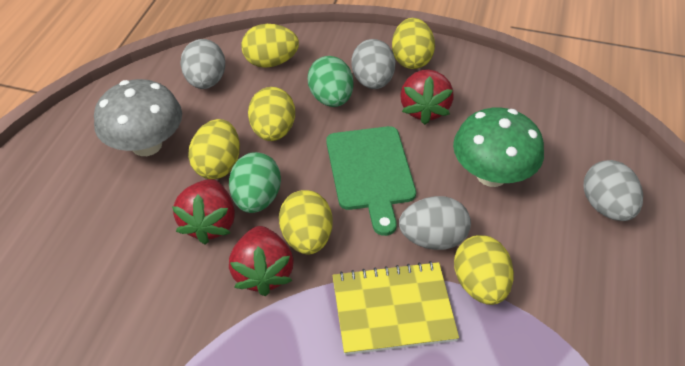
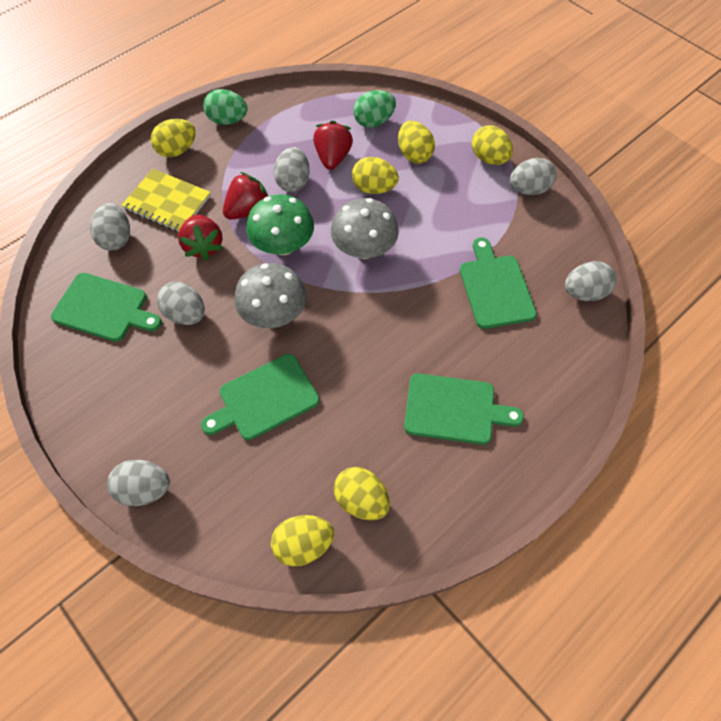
green cutting board: [326,126,416,236] = 1 -> [51,273,162,342] [201,354,319,440] [404,373,524,445] [460,238,537,329] = 4
grey egg: [180,39,225,89] [351,39,396,89] [399,196,471,250] [584,160,643,221] = 4 -> [90,203,130,251] [107,460,170,506] [157,282,205,325] [274,147,310,192] [510,158,556,195] [565,261,617,301] = 6
grey mushroom: [94,79,182,156] = 1 -> [234,263,306,328] [331,198,399,259] = 2

